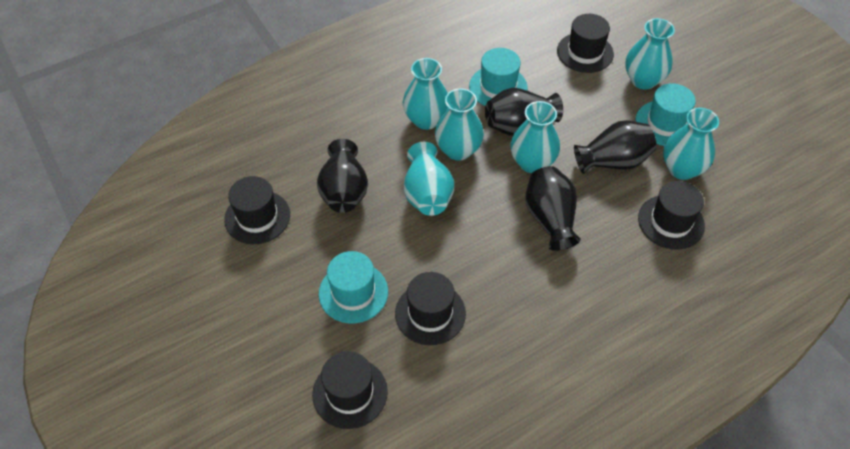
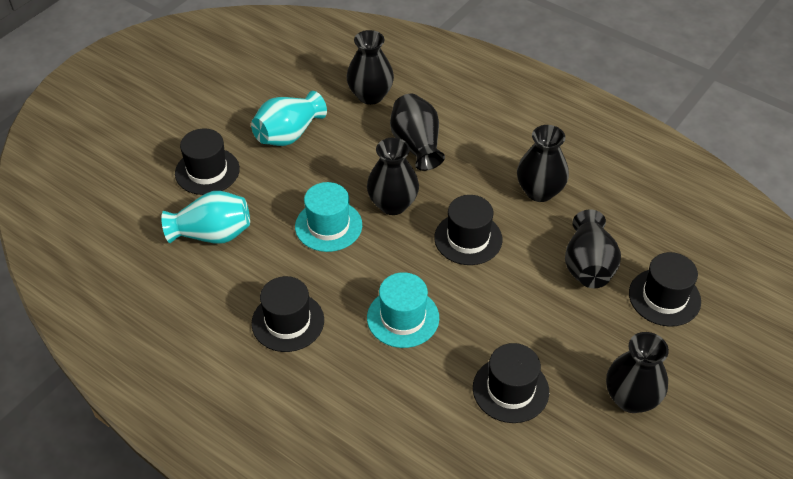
black vase: [317,139,368,213] [485,88,563,136] [525,166,581,251] [574,120,657,174] = 4 -> [346,30,394,105] [367,137,419,215] [390,94,445,171] [517,125,569,202] [565,209,621,288] [606,332,669,413] = 6
turquoise hat: [319,251,388,323] [469,48,528,106] [636,83,696,146] = 3 -> [295,182,362,252] [367,272,439,348] = 2
turquoise vase: [403,58,448,130] [404,142,454,216] [435,88,484,161] [510,101,560,173] [625,18,675,90] [663,108,719,180] = 6 -> [161,191,250,243] [251,91,327,146] = 2

